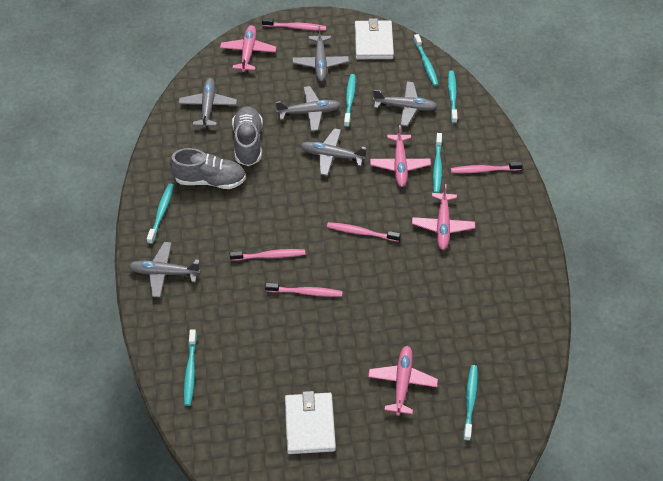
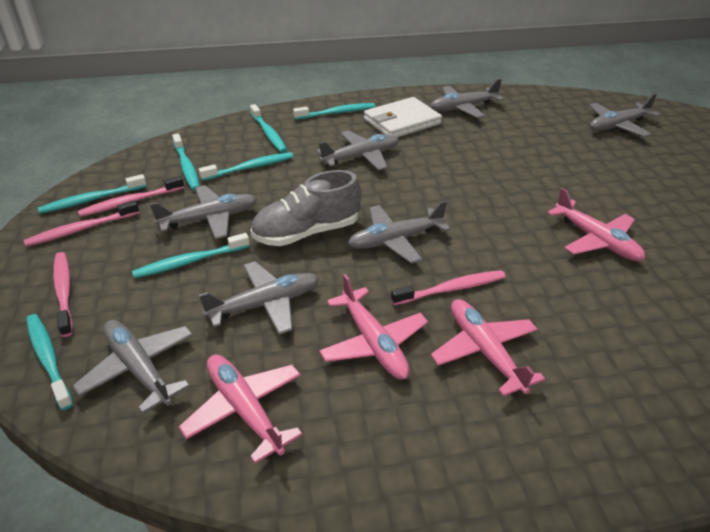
grey plane: [128,242,201,298] [178,78,237,128] [276,86,341,131] [292,26,349,82] [300,128,366,176] [373,82,438,126] = 6 -> [73,320,193,414] [150,185,257,239] [199,261,319,335] [316,130,399,171] [348,201,451,264] [430,79,504,118] [589,94,660,137] = 7
grey shoe: [170,148,246,189] [232,106,263,166] = 2 -> [251,170,361,246] = 1
pink toothbrush: [230,249,305,261] [262,18,326,31] [265,283,342,297] [327,222,401,242] [451,161,523,173] = 5 -> [24,200,139,247] [53,252,73,337] [78,176,184,217] [391,270,505,305] = 4
white wallet: [285,391,336,454] [355,18,394,59] = 2 -> [364,97,442,137] = 1

